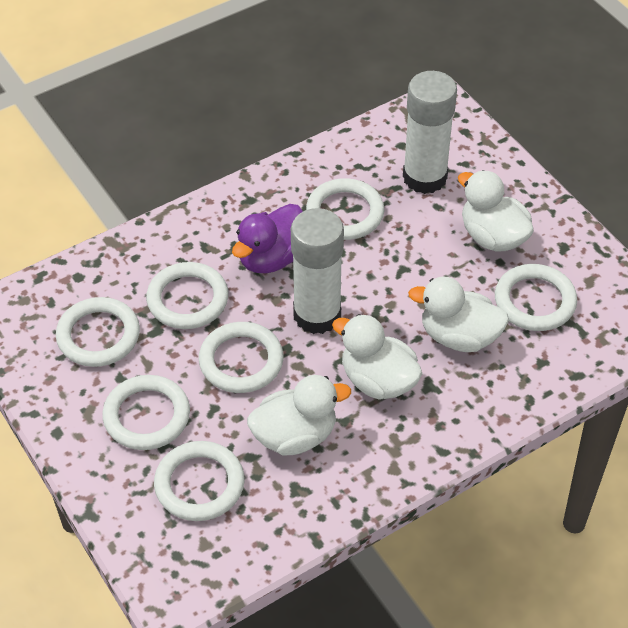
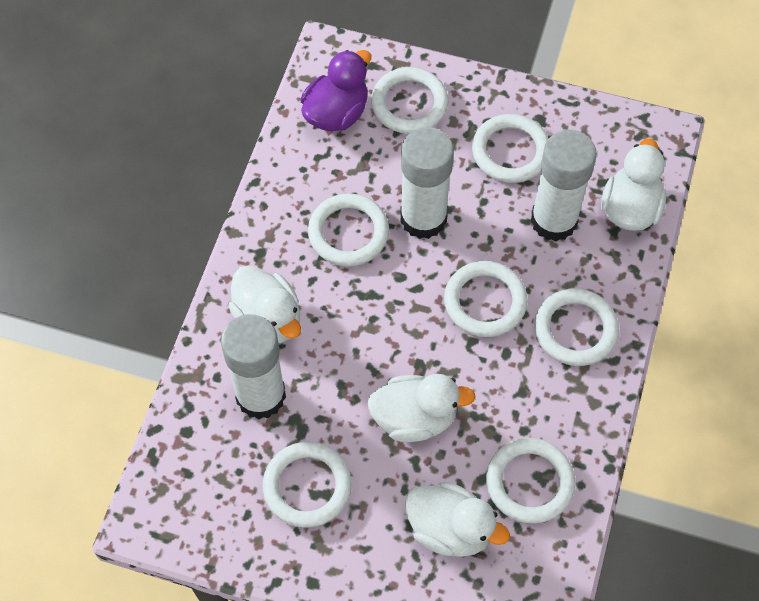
white glue stick: [291,208,344,334] [403,71,457,194] = 2 -> [221,314,286,420] [400,127,454,239] [530,130,597,241] = 3

